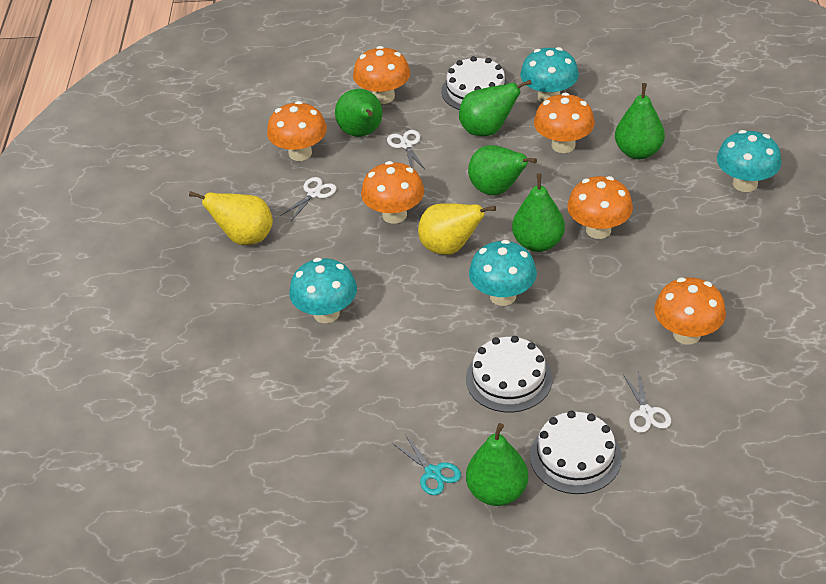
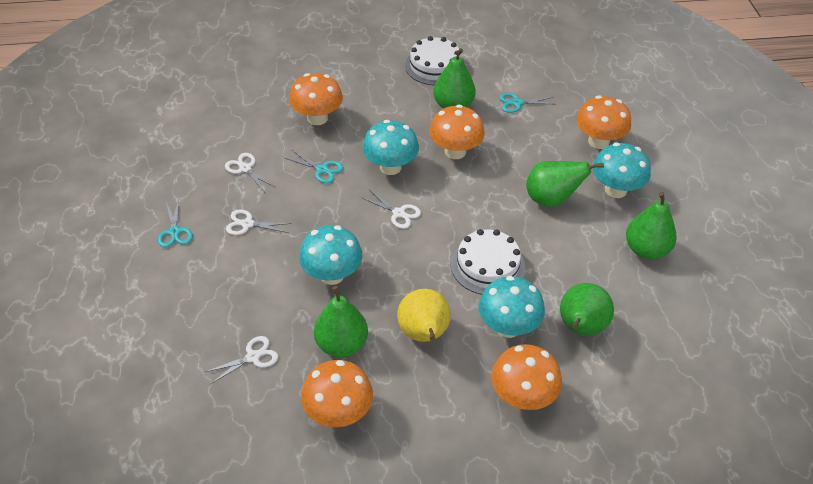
green pear: [335,89,382,137] [459,80,531,136] [466,423,528,506] [468,145,537,195] [512,173,565,252] [615,83,665,159] = 6 -> [314,286,368,357] [433,48,476,109] [526,161,604,207] [560,283,614,336] [626,192,677,259] = 5
orange mushroom: [267,101,327,161] [353,46,410,104] [361,161,424,224] [534,93,595,153] [567,176,633,239] [654,277,726,345] = 6 -> [289,73,343,125] [301,360,373,427] [429,105,485,159] [491,344,562,410] [576,95,631,149] = 5
turquoise scissors: [392,434,461,495] = 1 -> [158,199,193,248] [285,150,343,183] [499,93,554,113] = 3
white cake: [441,56,509,110] [466,336,552,413] [530,411,622,494] = 3 -> [405,36,465,85] [451,229,525,295] = 2
white scissors: [280,177,337,221] [387,130,425,169] [623,370,671,433] = 3 -> [205,336,278,384] [225,153,275,191] [226,209,292,235] [362,190,421,229] = 4
yellow pear: [189,191,273,245] [418,203,496,255] = 2 -> [397,289,451,342] = 1

